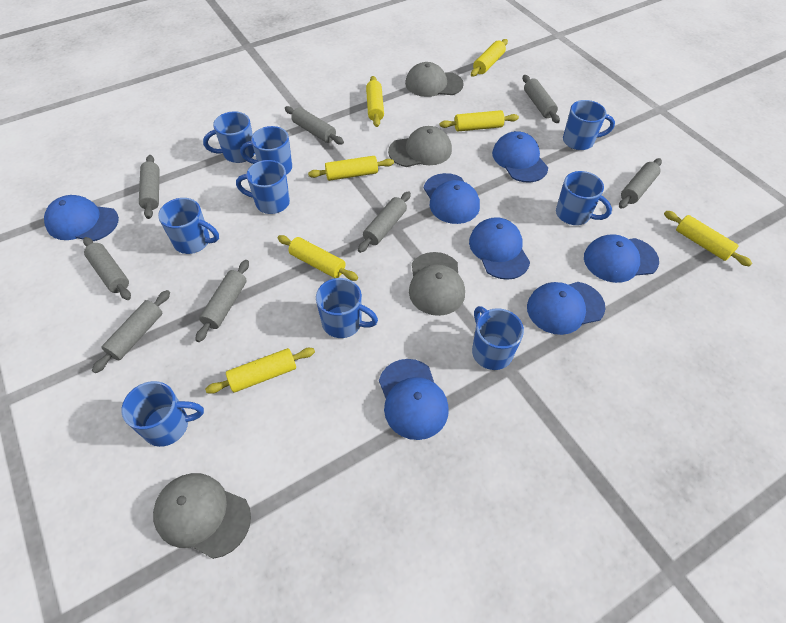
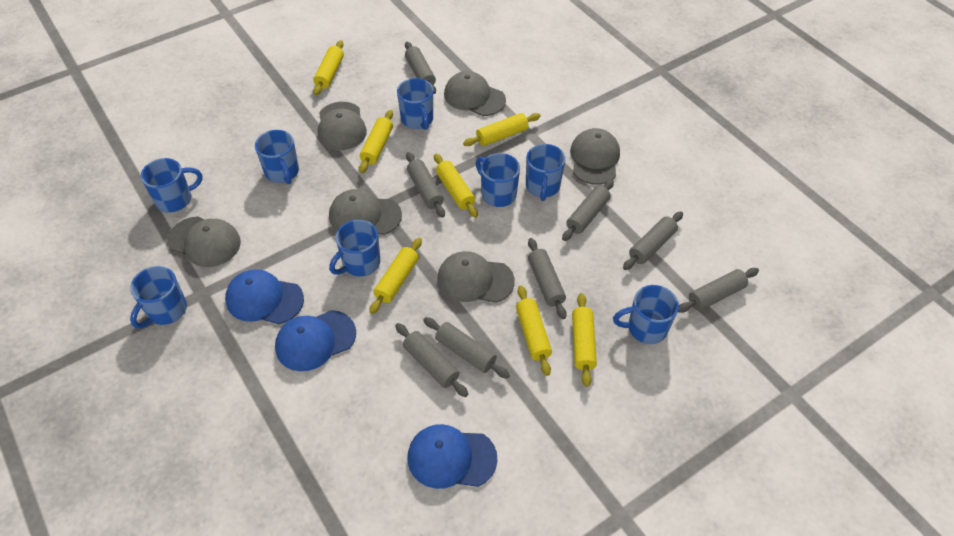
blue cap: [44,195,119,241] [379,359,449,440] [424,173,480,224] [469,217,530,280] [492,131,548,182] [527,282,606,335] [584,235,659,283] = 7 -> [225,269,304,324] [275,310,356,371] [408,424,497,489] = 3
blue mug: [122,381,204,447] [158,198,219,254] [203,111,255,163] [236,160,290,214] [240,126,292,175] [316,278,378,338] [472,306,524,370] [556,171,612,225] [563,100,615,150] = 9 -> [130,266,187,328] [141,158,203,213] [255,130,299,184] [329,220,380,277] [397,78,433,130] [475,153,520,207] [526,144,566,201] [613,285,679,344] = 8
grey cap: [153,473,251,559] [388,126,452,167] [405,62,464,97] [409,252,465,316] = 4 -> [167,216,241,267] [318,102,367,150] [329,189,402,235] [437,251,515,303] [444,71,506,116] [570,128,620,185] = 6

